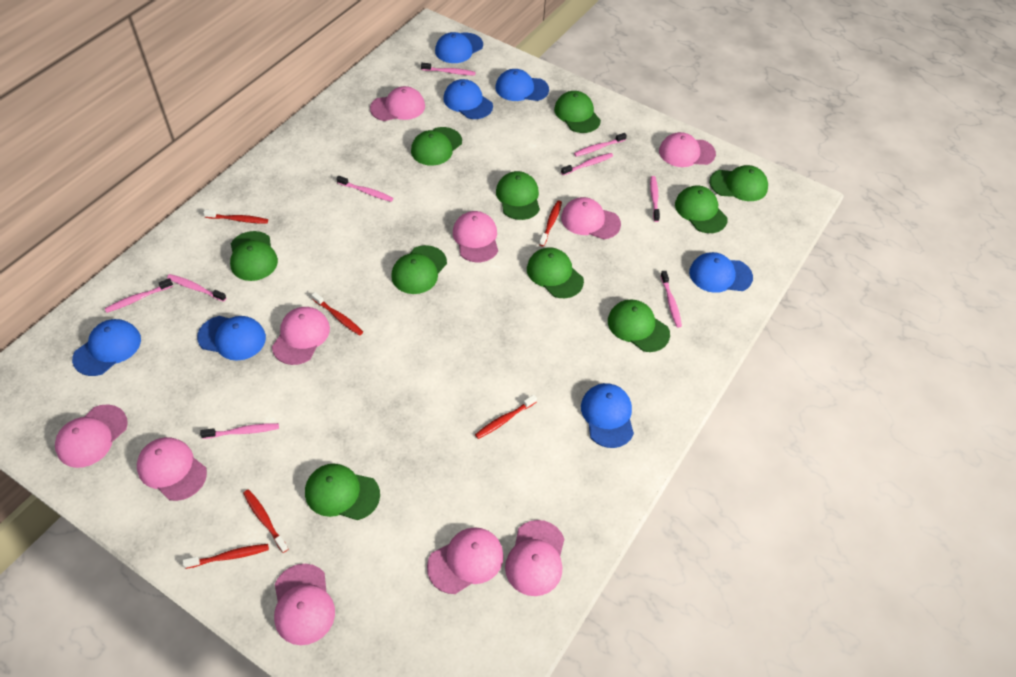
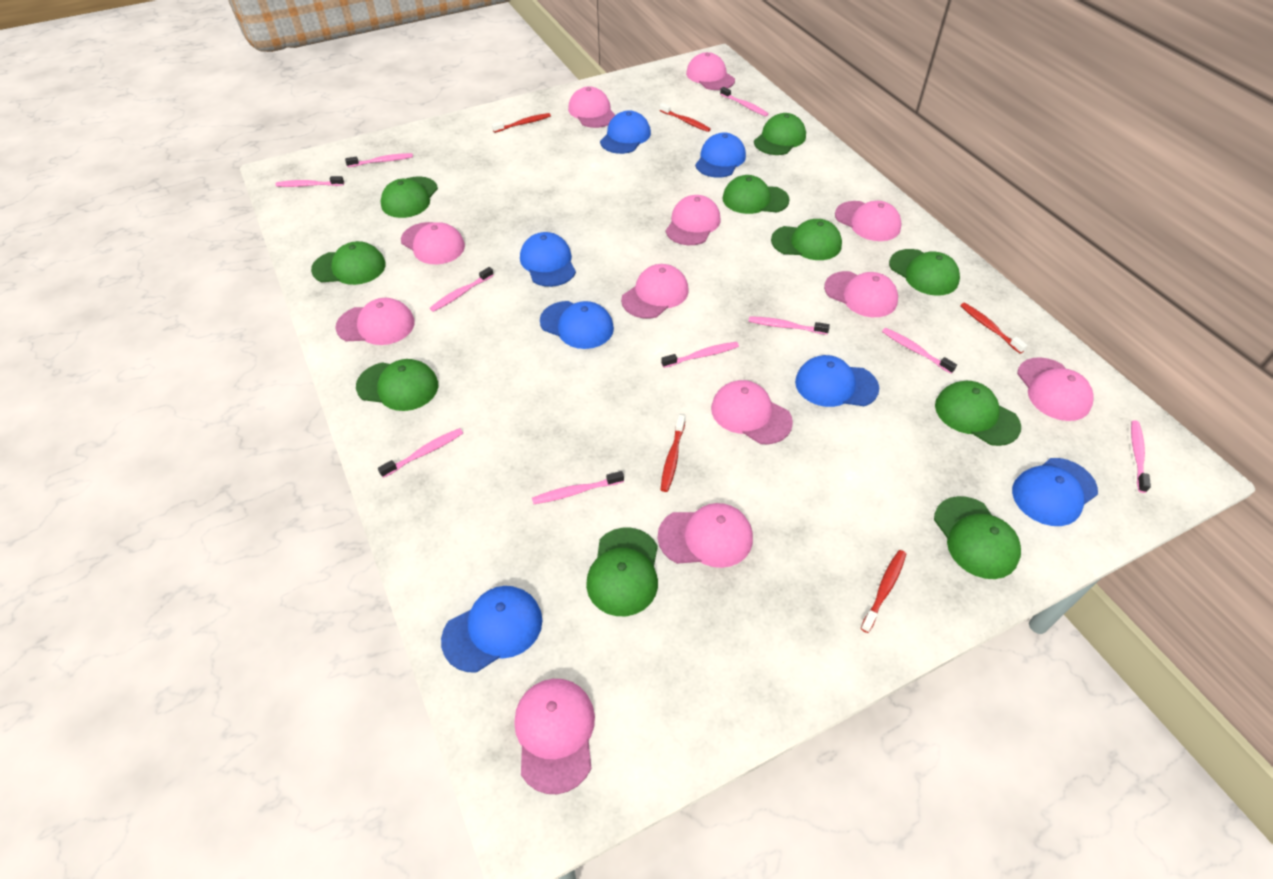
pink cap: [55,404,128,468] [137,437,207,501] [272,307,330,365] [274,564,335,645] [370,86,425,121] [427,527,504,594] [453,211,498,262] [505,520,564,596] [561,197,621,239] [659,132,716,167] = 10 -> [335,298,415,345] [401,222,465,264] [514,679,595,794] [568,87,615,128] [621,264,689,319] [658,503,753,568] [665,195,721,245] [686,52,735,90] [711,380,793,444] [824,271,898,317] [835,201,902,241] [1017,357,1094,421] = 12
pink toothbrush: [105,278,173,313] [167,274,226,302] [200,423,279,439] [336,176,393,202] [421,63,476,76] [561,153,613,175] [574,133,627,157] [650,176,660,222] [660,271,682,328] = 9 -> [276,176,344,187] [345,153,413,167] [378,428,463,478] [430,267,494,312] [532,471,624,504] [661,342,739,368] [720,87,769,117] [749,316,830,335] [882,328,957,374] [1131,420,1151,493] = 10
red toothbrush: [183,544,269,569] [203,210,268,224] [243,489,288,553] [312,292,363,336] [475,395,537,439] [539,200,562,246] = 6 -> [492,113,551,133] [660,103,711,132] [661,415,685,492] [861,550,906,633] [960,303,1027,354] = 5

